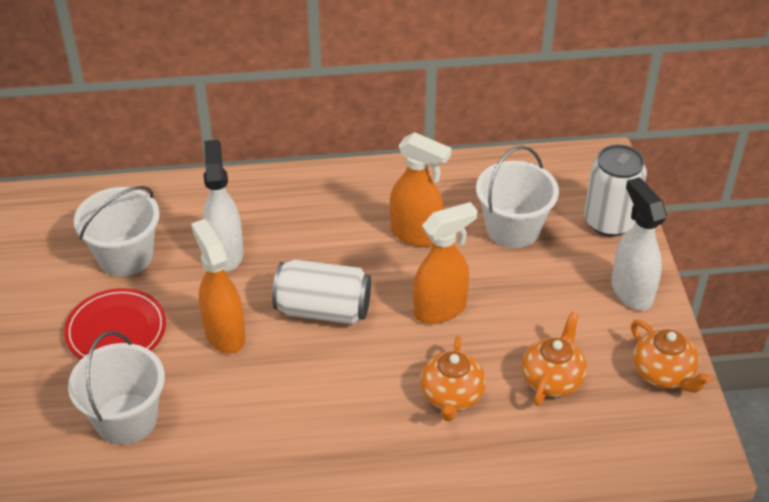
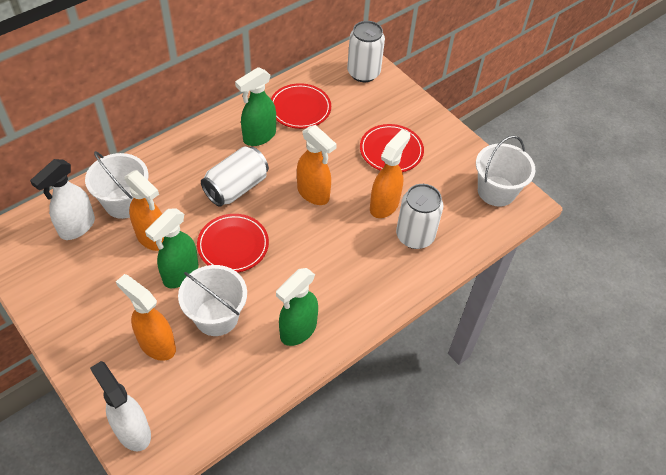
green spray bottle: none = 0 -> [145,209,198,288] [235,67,276,146] [276,268,318,346] = 3
orange spray bottle: [191,219,245,354] [390,132,452,247] [413,202,478,324] = 3 -> [116,274,176,361] [125,170,164,251] [297,125,337,205] [370,129,410,218] = 4
orange teapot: [420,336,486,421] [522,311,587,406] [631,320,712,393] = 3 -> none = 0
red plate: [64,288,166,360] = 1 -> [197,214,269,273] [271,83,331,129] [360,124,424,172] = 3
white can: [272,259,371,324] [584,144,647,237] = 2 -> [201,146,269,207] [347,21,385,82] [396,184,443,249] = 3

